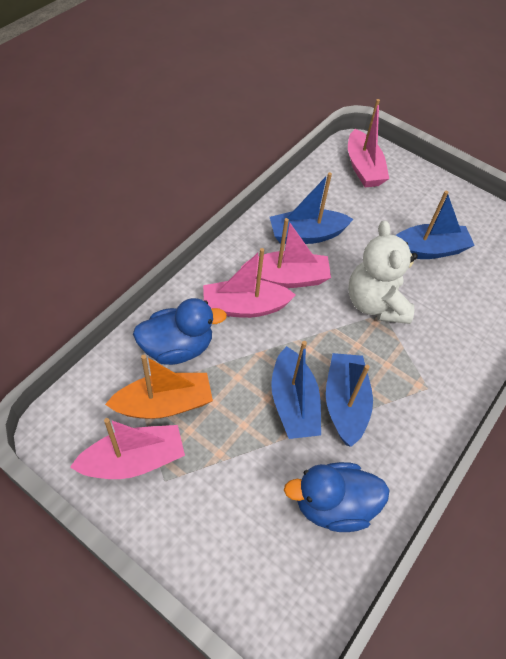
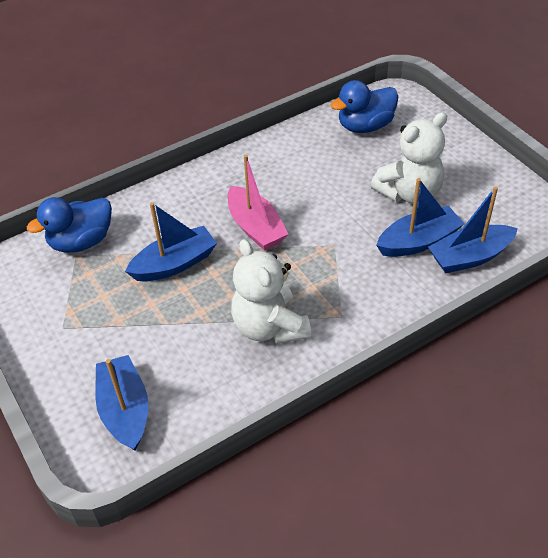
orange boat: [105,355,213,419] = 1 -> none = 0
pink boat: [70,418,185,479] [203,248,296,318] [241,218,331,288] [348,99,389,187] = 4 -> [227,155,288,251] = 1
white teddy bear: [348,220,418,324] = 1 -> [231,239,311,344] [371,112,447,204] = 2

